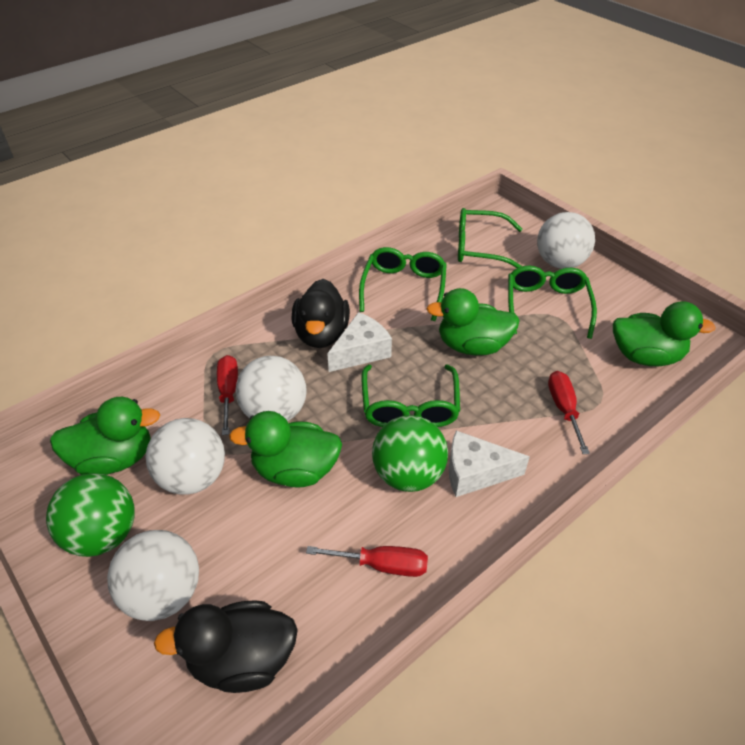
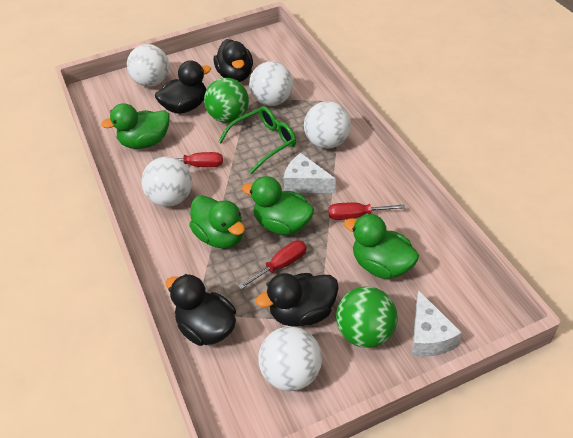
black duck: [154,600,298,693] [292,279,350,348] = 2 -> [155,60,211,114] [166,274,236,346] [214,39,253,82] [256,273,339,327] = 4
green glasses: [359,247,447,321] [362,365,460,427] [458,208,522,268] [508,266,597,339] = 4 -> [218,106,296,174] = 1
white ball: [107,530,199,621] [146,418,225,495] [236,356,306,421] [537,212,595,269] = 4 -> [127,44,169,87] [141,157,192,207] [249,61,293,106] [258,326,322,391] [304,101,351,149] = 5

